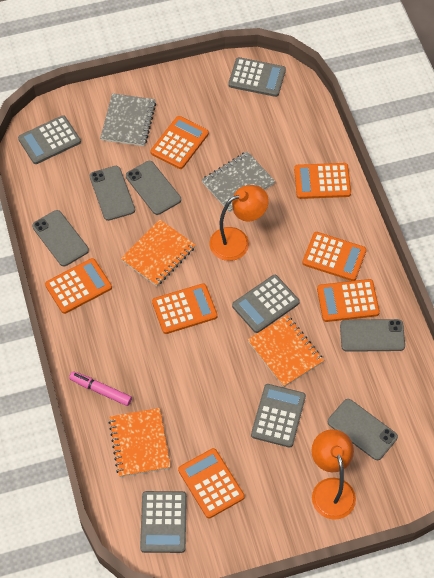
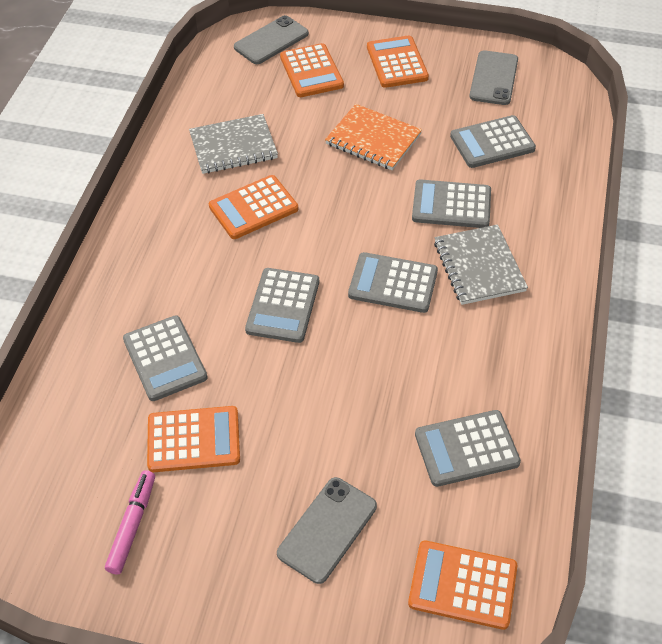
grey calculator: [18,115,81,164] [140,491,187,553] [228,57,286,97] [232,275,300,333] [251,384,306,448] = 5 -> [123,315,208,401] [245,268,319,343] [348,252,438,313] [412,179,491,228] [415,410,521,487] [450,115,536,168] = 6
grey phone: [32,210,89,266] [90,166,135,221] [126,161,181,215] [328,399,398,460] [340,319,405,352] = 5 -> [234,15,309,64] [277,477,377,584] [469,50,518,105] = 3
orange calculator: [45,258,112,314] [150,116,209,169] [152,283,218,334] [178,448,245,518] [294,163,351,199] [302,232,367,281] [317,279,380,322] = 7 -> [147,406,240,472] [209,175,298,239] [280,43,344,97] [367,35,429,88] [408,540,517,630] = 5
orange lamp: [209,185,269,261] [311,429,356,520] = 2 -> none = 0
orange notebook: [108,408,171,477] [121,220,196,286] [247,315,324,387] = 3 -> [325,104,422,170] = 1

